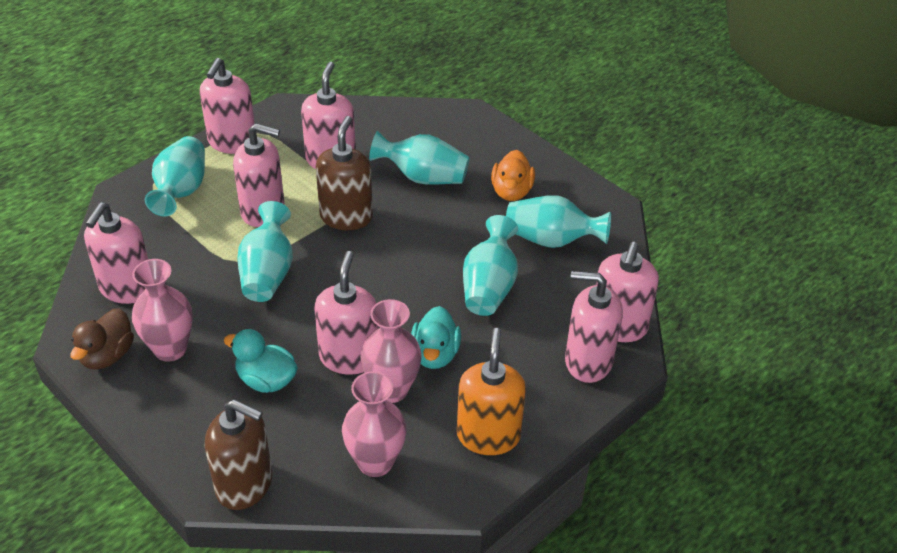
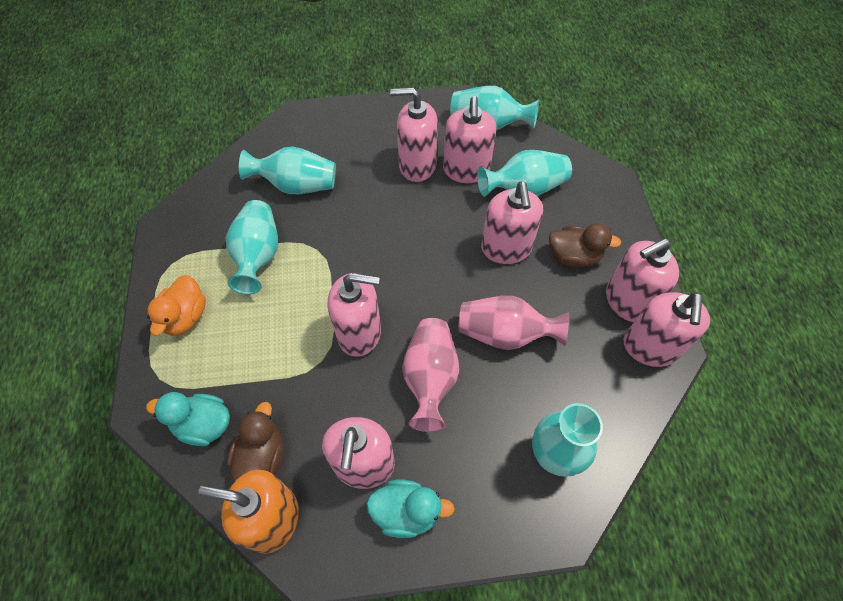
brown duck: [70,308,134,370] = 1 -> [227,402,284,482] [549,223,621,268] = 2
brown soap dispenser: [205,400,272,510] [316,116,373,230] = 2 -> none = 0
pink vase: [132,259,193,362] [342,371,407,477] [360,299,422,403] = 3 -> [402,318,459,432] [459,296,569,350] = 2

